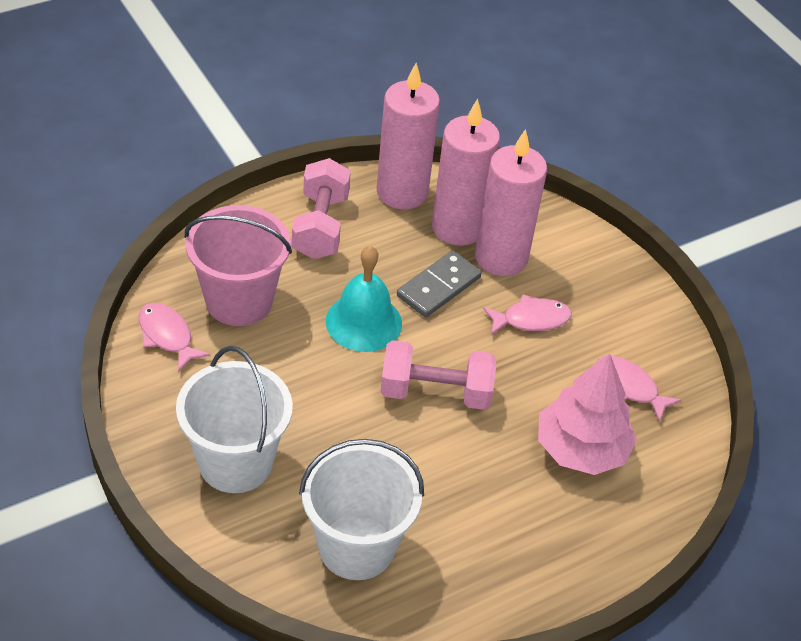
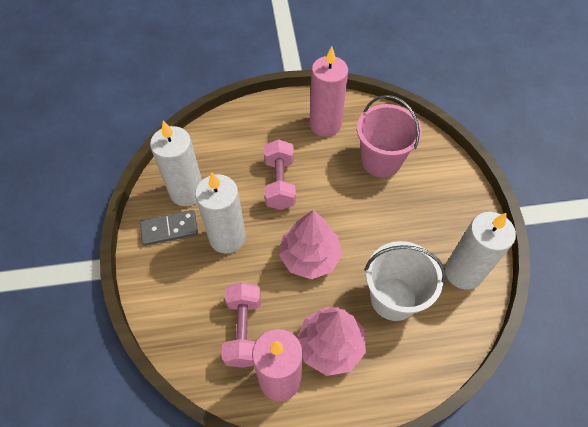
pink candle: [377,63,440,209] [432,98,500,246] [475,129,547,276] = 3 -> [252,329,303,401] [309,46,348,137] = 2
pink fish: [139,303,211,372] [483,294,572,335] [596,356,682,422] = 3 -> none = 0
pink tree: [538,353,637,475] = 1 -> [279,210,342,279] [297,307,366,376] = 2
turquoise bell: [326,246,402,352] = 1 -> none = 0
white bucket: [176,346,293,493] [299,439,424,580] = 2 -> [365,241,446,321] = 1
white candle: none = 0 -> [150,121,202,206] [195,172,246,254] [445,212,516,290] = 3

